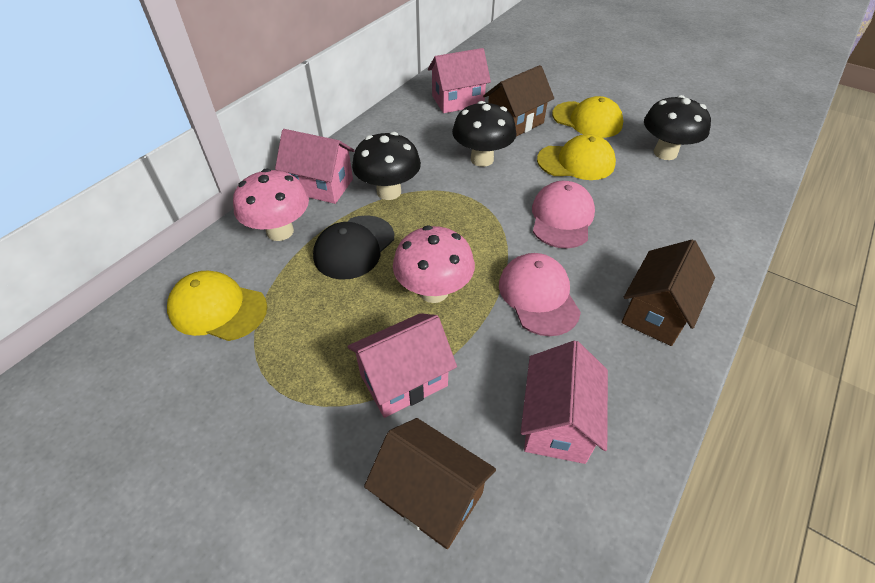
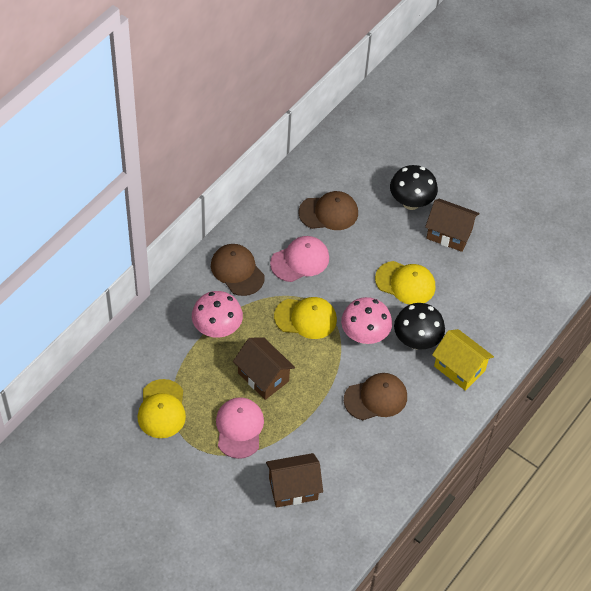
black cap: [313,215,394,280] = 1 -> none = 0
black mushroom: [352,132,421,200] [452,101,516,167] [644,95,711,160] = 3 -> [390,165,438,210] [394,303,445,349] = 2
brown cap: none = 0 -> [211,244,265,296] [299,191,358,230] [344,373,407,420] = 3
pink house: [275,129,355,204] [347,313,457,418] [428,48,491,113] [521,340,608,464] = 4 -> none = 0
yellow house: none = 0 -> [432,329,494,391] = 1

